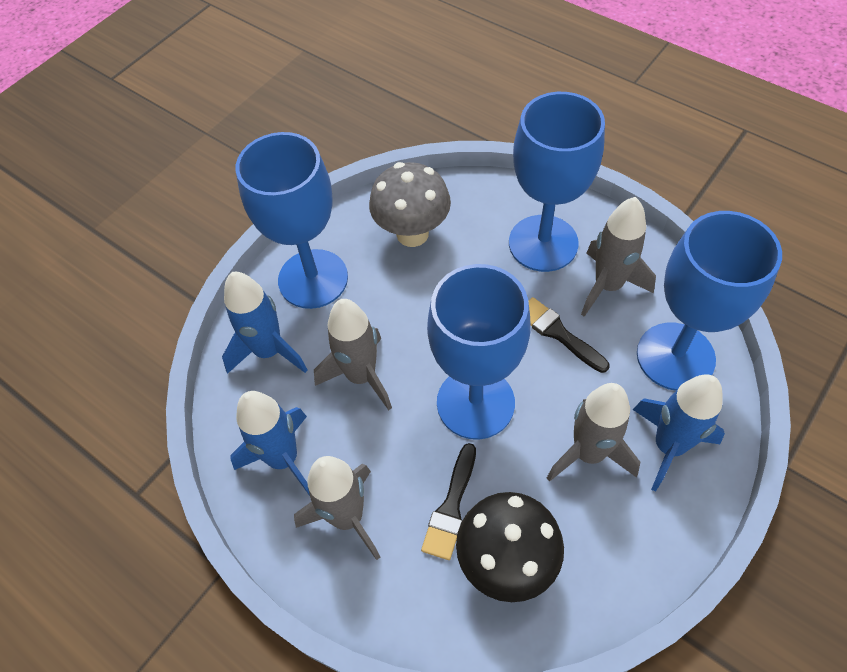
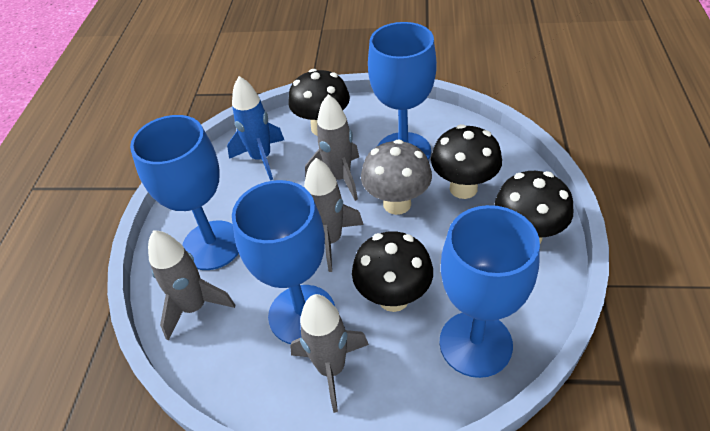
black brush: [421,443,476,560] [529,297,609,373] = 2 -> none = 0
black mushroom: [456,492,564,602] = 1 -> [289,69,350,136] [352,231,433,312] [431,124,502,199] [494,171,573,243] = 4
blue rocket: [222,272,308,374] [230,391,310,496] [633,374,725,492] = 3 -> [227,76,284,181] = 1

